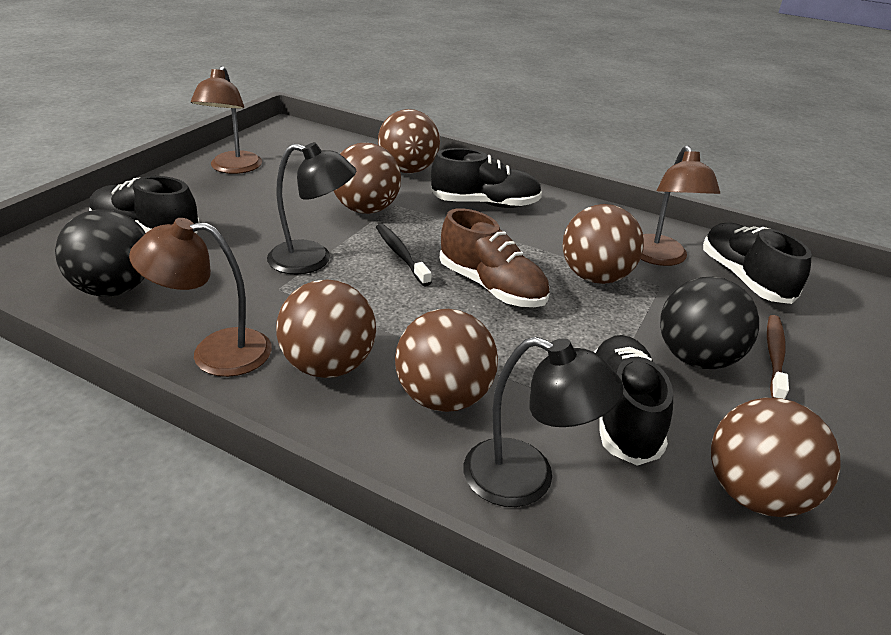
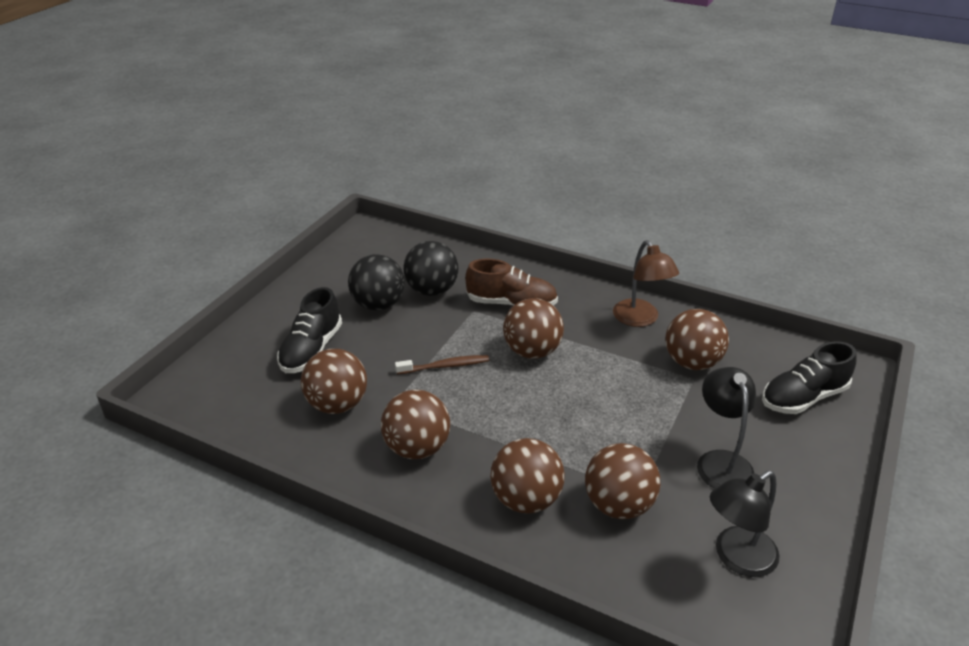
black shoe: [89,176,200,234] [431,148,542,208] [594,335,673,466] [703,223,812,304] = 4 -> [277,287,342,373] [762,341,857,414] = 2
black toothbrush: [376,224,432,286] = 1 -> none = 0
brown lamp: [129,218,272,377] [191,66,262,174] [640,145,720,266] = 3 -> [613,240,679,327] = 1

